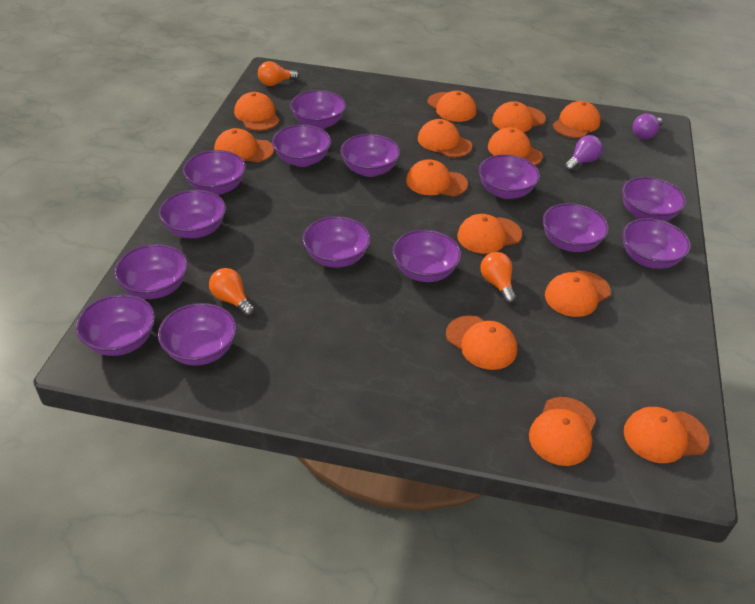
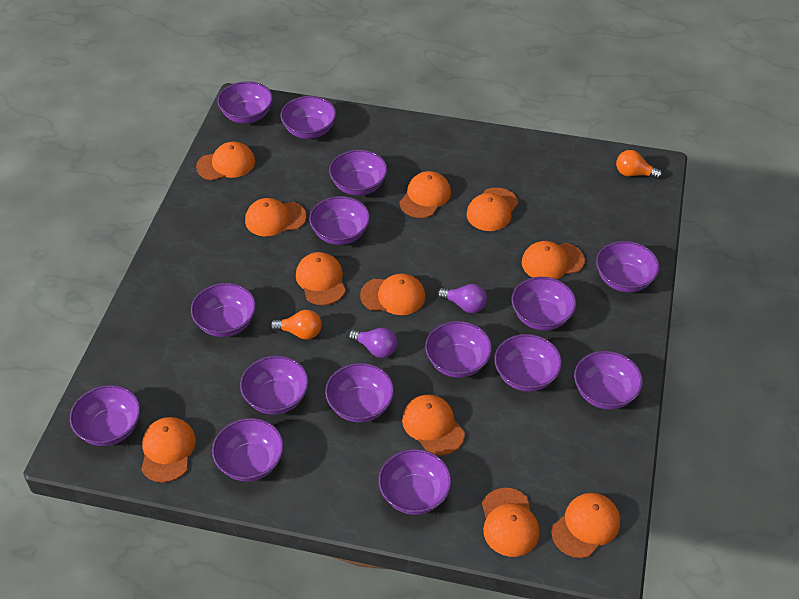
orange cap: [214,128,274,162] [234,92,280,131] [406,159,468,197] [418,119,472,158] [427,91,476,122] [446,315,517,370] [457,214,522,254] [488,127,543,166] [492,101,546,132] [529,397,596,466] [545,271,611,317] [553,101,601,138] [624,407,709,463] = 13 -> [141,417,196,483] [196,142,255,180] [245,198,307,236] [296,252,346,305] [360,273,426,315] [400,171,451,218] [402,394,465,456] [466,187,518,231] [482,488,540,557] [522,241,585,279] [552,493,620,558] = 11
orange light bulb: [209,268,255,317] [258,61,299,86] [480,252,516,303] = 3 -> [270,310,322,340] [616,150,663,179] = 2
purple bowl: [76,294,155,356] [114,244,188,299] [158,303,237,366] [159,190,226,238] [183,150,246,195] [272,124,331,167] [290,90,346,129] [303,216,371,268] [340,134,400,177] [392,230,461,282] [478,155,540,199] [542,203,609,252] [622,177,686,221] [622,218,691,269] = 14 -> [70,385,141,446] [191,283,256,337] [212,418,284,481] [217,81,273,124] [240,356,309,415] [280,96,336,139] [309,196,370,245] [325,363,394,423] [329,150,388,196] [378,449,452,515] [425,321,492,378] [494,334,562,392] [512,277,576,331] [574,351,643,409] [596,241,660,292] = 15

